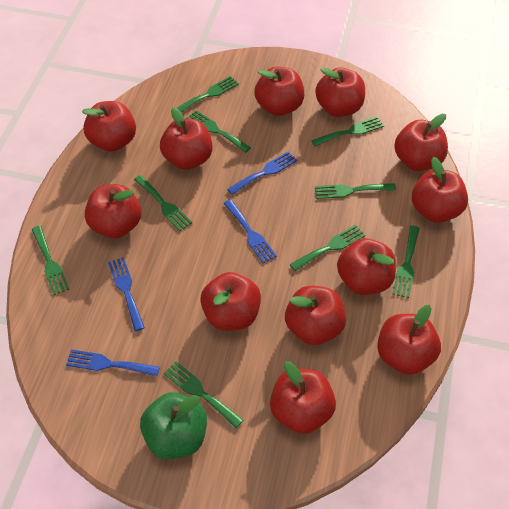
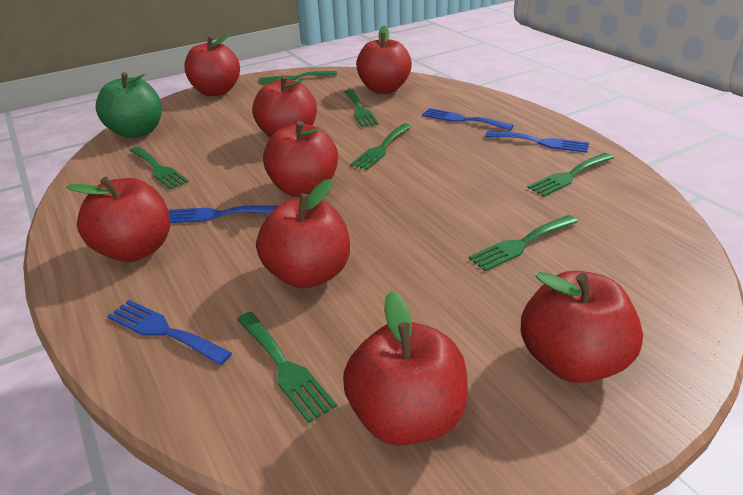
green fork: [32,226,70,295] [134,175,192,231] [164,361,243,428] [177,76,239,112] [186,110,251,153] [290,225,365,271] [311,116,384,147] [315,183,396,199] [393,226,420,298] = 9 -> [130,147,189,189] [237,312,337,423] [259,71,337,85] [344,89,379,127] [350,123,412,170] [469,215,578,271] [527,153,614,196] = 7
red apple: [82,101,136,152] [85,184,141,238] [160,107,213,170] [200,272,261,331] [254,67,304,116] [270,361,336,434] [285,286,346,345] [315,67,365,117] [337,238,396,295] [377,305,441,375] [394,114,448,171] [412,157,468,223] = 12 -> [66,177,170,262] [184,33,240,96] [252,75,317,138] [256,179,350,289] [263,121,338,197] [343,291,468,446] [356,25,412,94] [521,271,643,383] = 8

